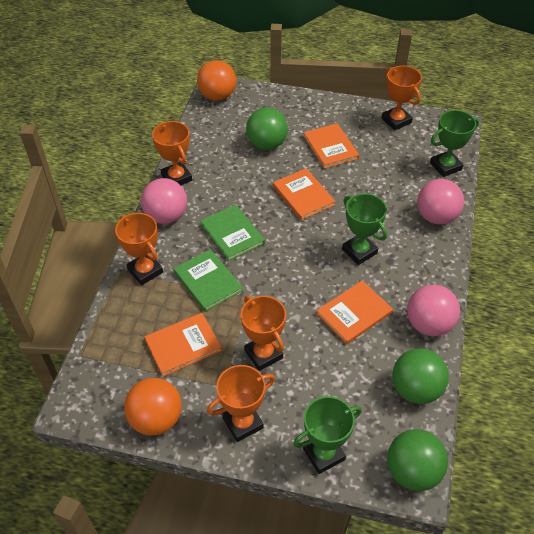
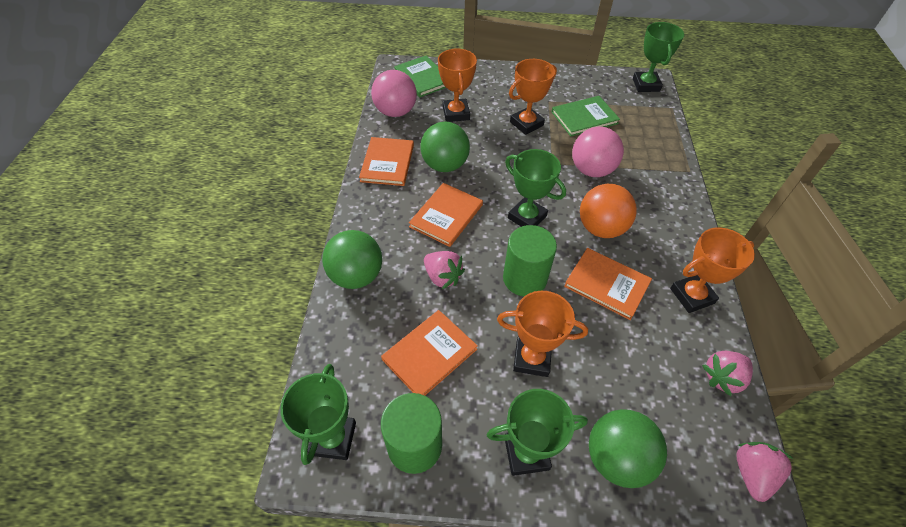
green cylinder: none = 0 -> [381,393,442,474] [503,225,557,296] = 2
green trophy: [293,396,362,474] [342,193,387,265] [430,110,479,177] = 3 -> [280,364,356,465] [487,389,588,476] [505,149,566,227] [633,22,684,92] = 4
orange ball: [124,378,182,436] [197,60,236,101] = 2 -> [580,184,637,238] = 1
orange trophy: [115,213,163,285] [152,121,192,185] [207,365,275,442] [241,296,286,371] [381,66,422,131] = 5 -> [438,49,477,122] [497,291,588,377] [509,59,557,135] [670,227,755,313] = 4
pink ball: [141,178,187,224] [407,284,460,336] [417,179,464,225] = 3 -> [371,70,417,117] [572,127,624,177] = 2
pink strawberry: none = 0 -> [424,251,465,289] [702,351,753,396] [736,442,793,502] = 3

